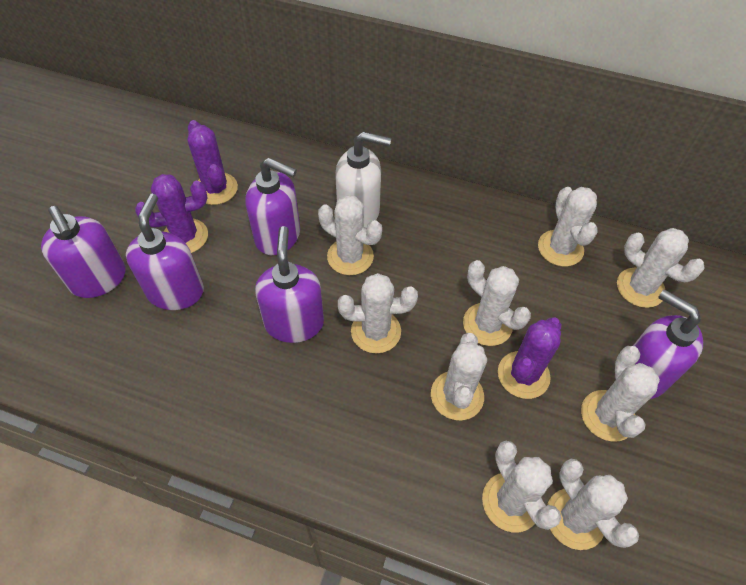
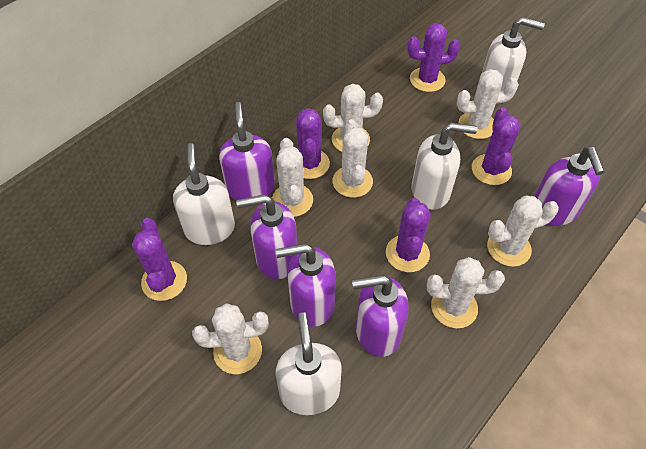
purple cactus: [135,174,208,253] [188,120,238,205] [498,318,562,399] = 3 -> [132,218,187,301] [296,108,330,179] [386,198,431,272] [407,23,460,92] [472,107,521,185] = 5
white cactus: [318,195,382,275] [338,273,418,353] [431,333,487,420] [463,260,531,346] [482,441,561,532] [538,187,598,267] [547,458,639,550] [581,346,660,442] [617,228,705,308] = 9 -> [192,303,269,374] [272,138,313,217] [323,84,383,152] [333,119,373,198] [427,257,505,328] [457,69,519,139] [487,195,559,267] = 7
white soap dispenser: [335,132,391,228] = 1 -> [173,143,235,245] [276,312,342,415] [412,123,477,210] [482,17,545,91] = 4

